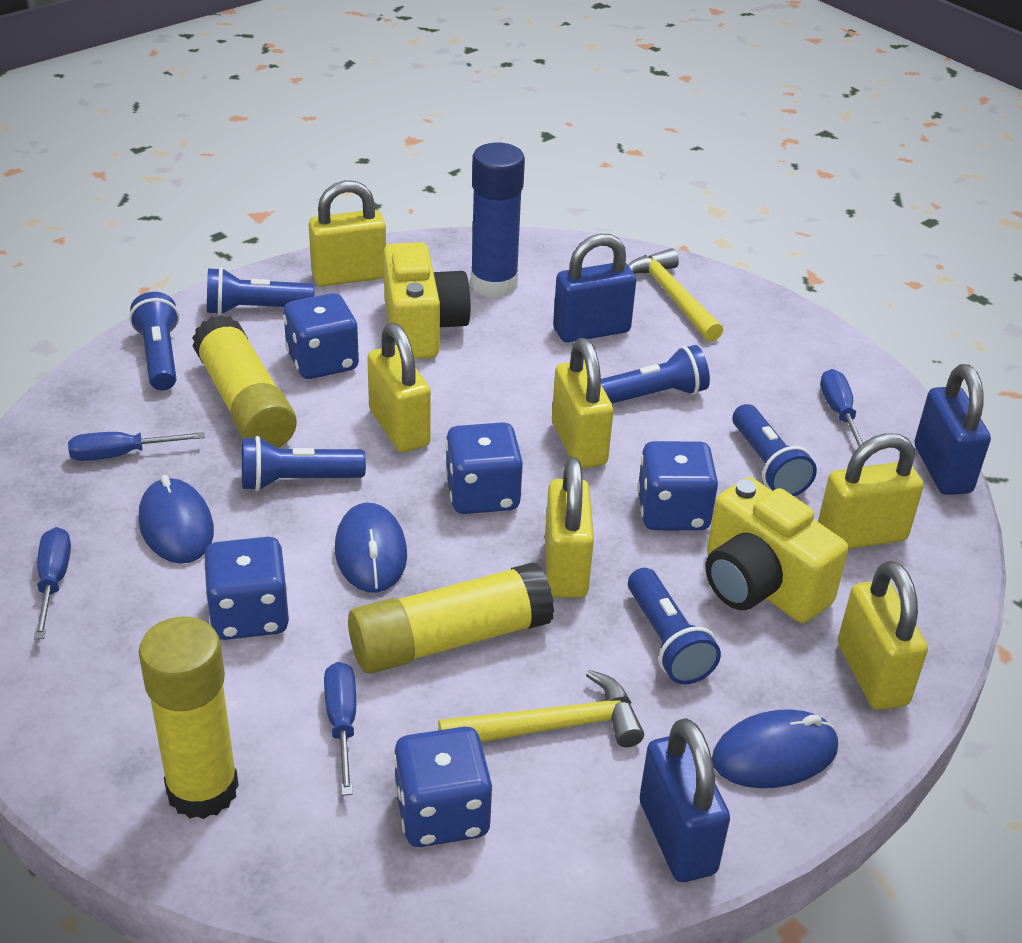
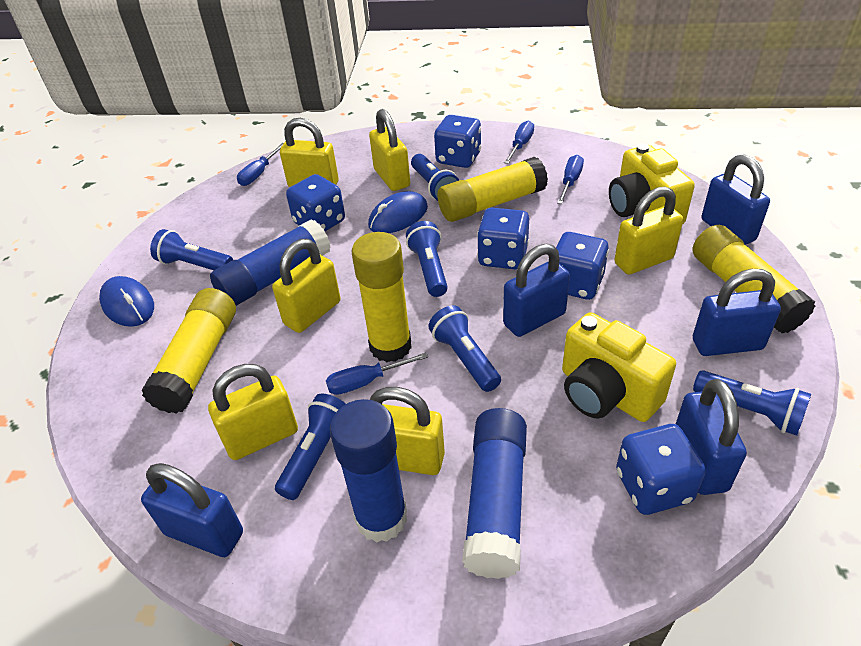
blue glue stick: [470,143,525,298] = 1 -> [210,219,331,306] [330,399,407,543] [462,408,527,579] = 3
blue mouse: [139,475,214,564] [335,503,407,593] [712,709,838,788] = 3 -> [99,276,154,327] [368,191,428,233] = 2
blue padlock: [553,234,636,342] [640,718,730,882] [915,364,991,495] = 3 -> [141,463,243,557] [503,244,570,337] [676,379,747,495] [693,269,781,356] [701,154,770,245] = 5
yellow glue stick: [138,617,239,819] [192,315,297,448] [348,562,554,674] = 3 -> [142,288,236,414] [352,232,412,362] [437,157,548,222] [692,225,815,333] = 4
yellow hammer: [438,670,644,747] [628,248,723,342] = 2 -> none = 0

